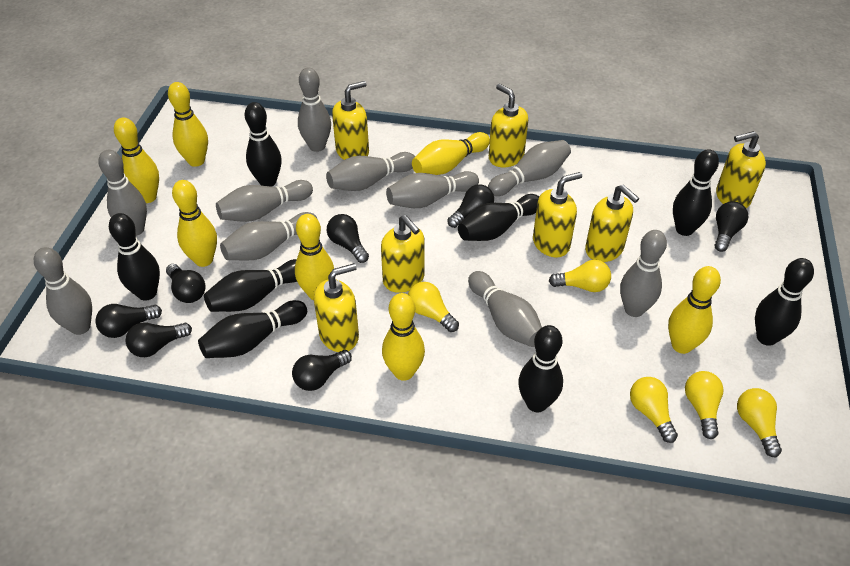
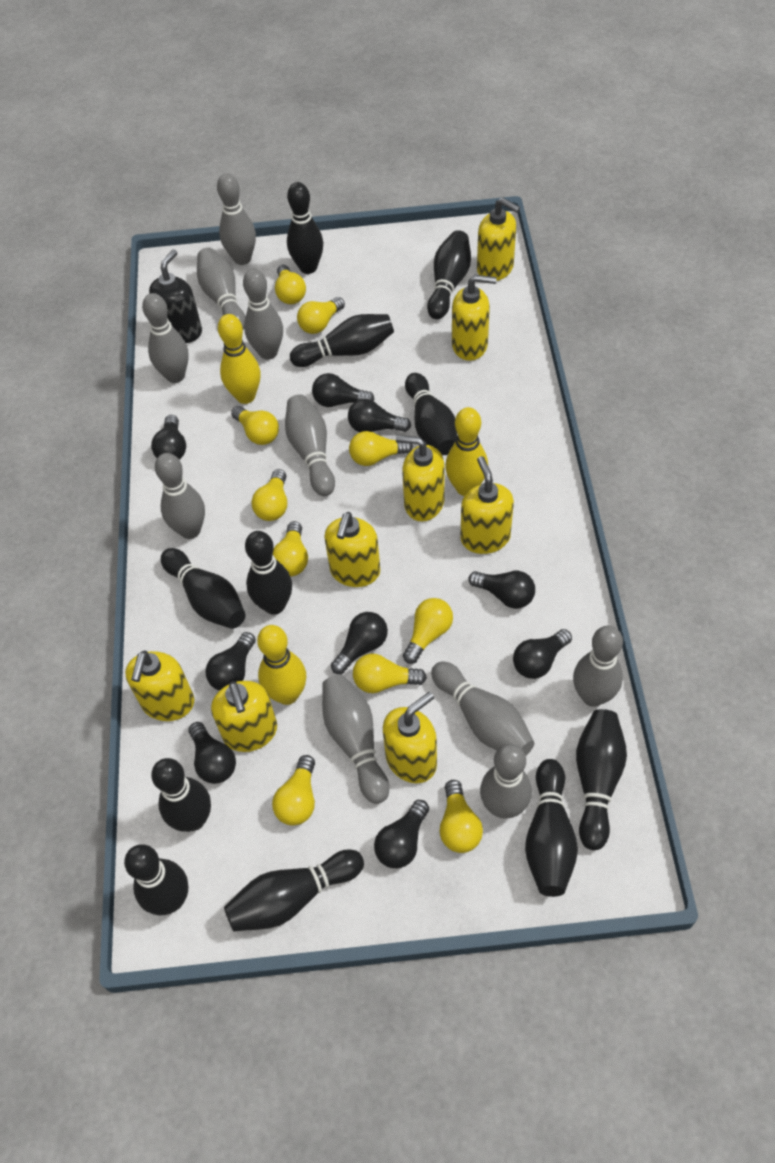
black bowling pin: [109,213,160,301] [198,300,307,358] [204,259,297,312] [245,102,282,187] [458,194,539,241] [518,325,563,412] [673,149,719,236] [755,258,814,346] = 8 -> [124,844,188,915] [151,758,211,832] [161,548,246,629] [224,850,364,931] [245,531,292,615] [287,182,323,274] [290,314,394,367] [405,373,457,455] [427,230,471,319] [525,759,578,897] [576,709,627,850] = 11
black light bulb: [95,304,162,338] [125,323,192,357] [166,264,206,303] [292,350,352,391] [327,214,369,263] [447,184,494,228] [715,202,748,252] = 7 -> [151,415,186,460] [188,722,236,784] [205,632,256,691] [312,373,375,407] [331,612,388,674] [348,399,411,432] [374,800,429,868] [468,571,535,609] [513,629,572,679] = 9
black soap dispenser: none = 0 -> [149,249,202,343] = 1
yellow bowling pin: [114,117,159,203] [168,82,208,167] [172,180,217,267] [295,214,334,300] [382,293,425,381] [412,132,490,175] [668,266,721,354] = 7 -> [218,314,260,404] [257,625,306,705] [445,407,488,496] = 3
yellow light bulb: [408,282,459,332] [549,260,611,292] [630,377,678,443] [685,371,723,439] [737,388,782,457] = 5 -> [231,406,279,445] [252,469,287,521] [272,755,315,826] [273,521,308,576] [275,265,306,304] [297,297,345,334] [349,431,413,466] [353,654,427,693] [403,598,453,664] [439,780,483,853] = 10
yellow soap dispenser: [314,263,359,352] [332,81,369,160] [381,215,425,293] [489,84,528,167] [533,172,582,257] [585,185,639,262] [716,131,766,208] = 7 -> [125,651,195,721] [211,681,277,752] [324,512,380,587] [383,692,437,783] [396,435,445,522] [452,275,497,361] [461,456,514,554] [477,197,520,281] = 8

